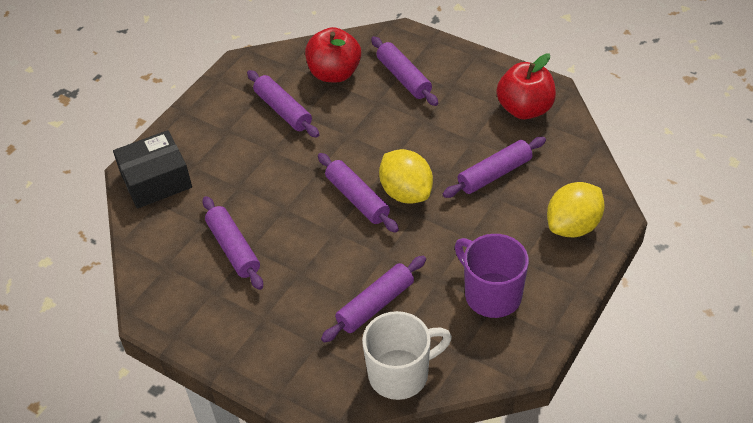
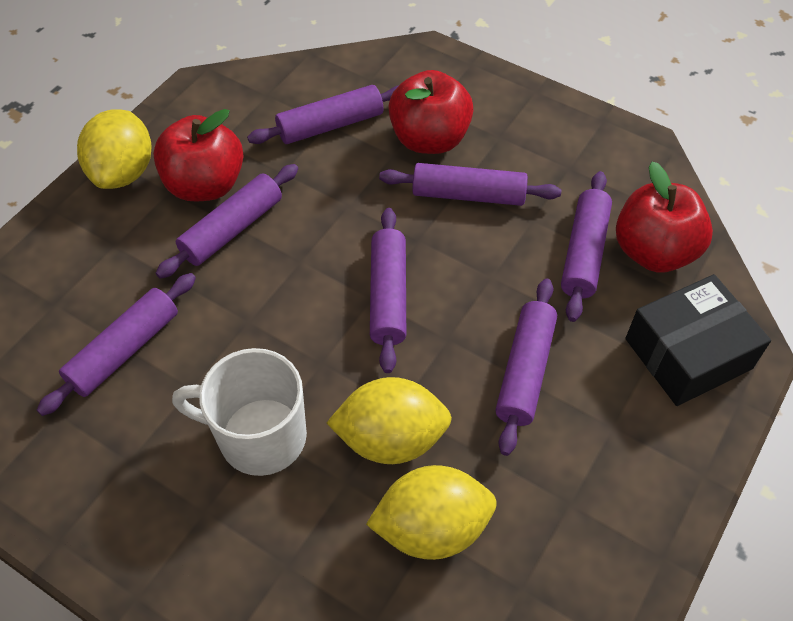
purple mug: [455,234,529,318] = 1 -> none = 0
purple rolling pin: [203,196,263,290] [247,70,319,138] [318,153,399,233] [321,256,426,343] [371,37,438,106] [443,137,546,198] = 6 -> [37,273,196,416] [156,164,298,279] [247,85,398,144] [370,208,406,373] [379,163,561,206] [495,278,557,456] [561,171,612,322] = 7
red apple: [305,27,361,82] [496,54,556,119] = 2 -> [153,109,243,201] [388,70,474,154] [616,162,713,273] = 3
yellow lemon: [379,149,433,204] [547,182,605,237] = 2 -> [77,109,151,189] [327,377,452,464] [366,465,497,560] = 3

